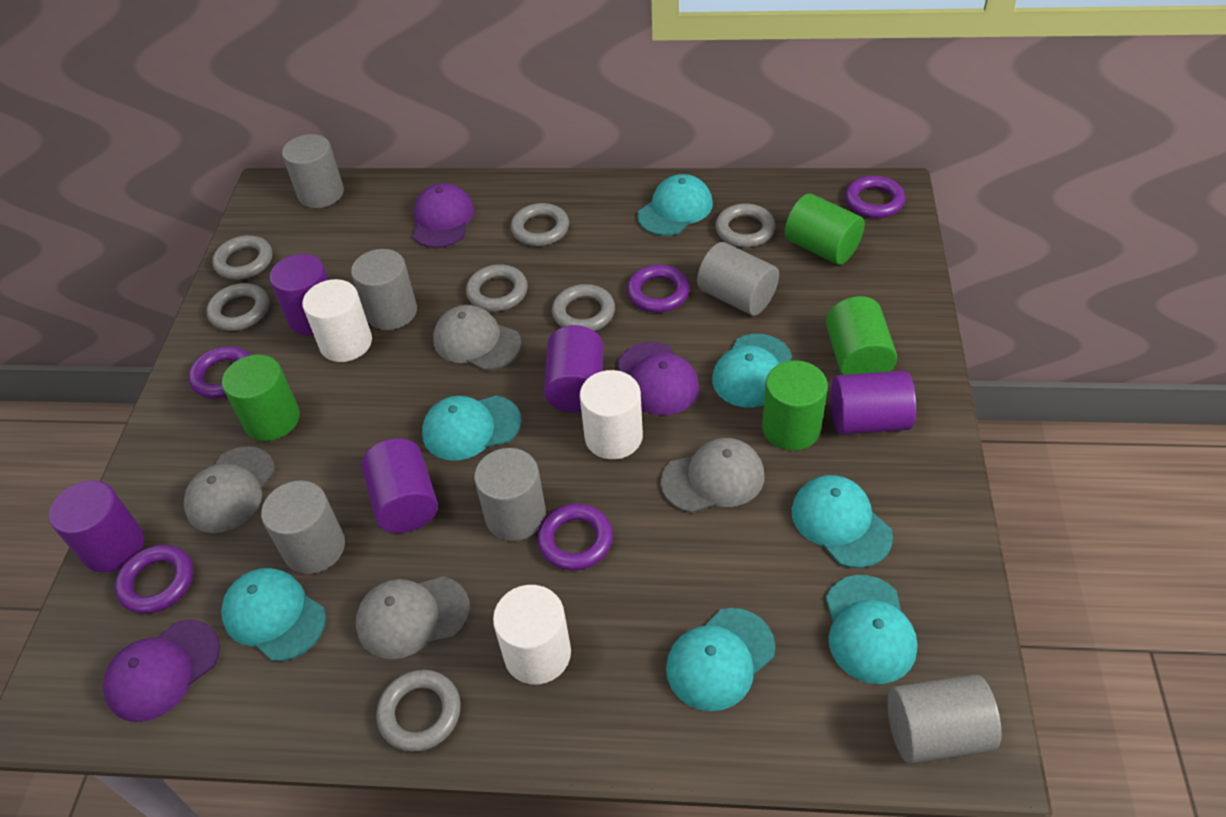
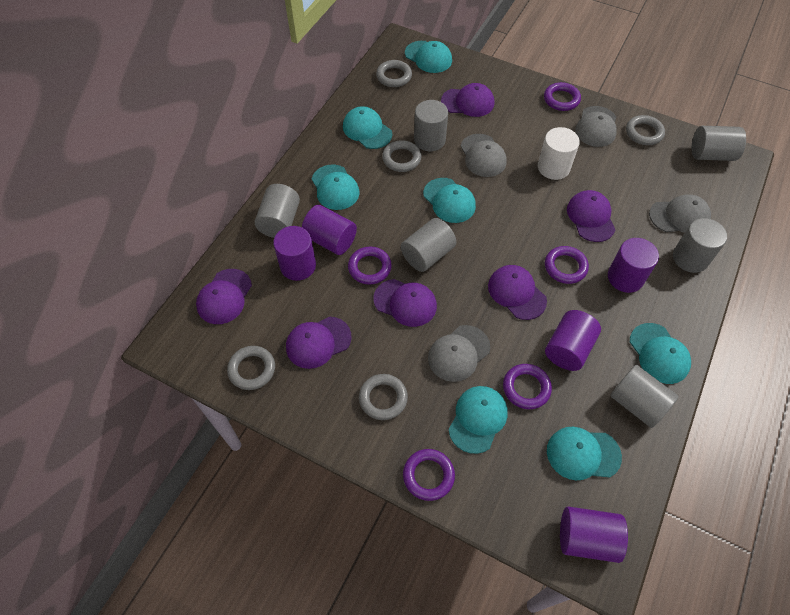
green cylinder: [222,354,300,441] [762,360,828,451] [785,193,865,265] [826,296,897,375] = 4 -> none = 0
grey ring: [206,283,269,331] [212,235,273,280] [376,670,461,752] [466,264,528,312] [511,203,569,246] [552,284,615,331] [715,203,776,248] = 7 -> [227,346,275,390] [359,374,408,420] [376,60,412,87] [382,140,421,172] [626,115,665,145] = 5
purple cap: [103,620,220,722] [413,183,474,248] [617,342,700,415] = 3 -> [196,269,252,324] [286,317,352,369] [373,279,437,327] [441,83,494,117] [488,265,547,320] [567,190,615,242] = 6
white cylinder: [302,279,372,362] [493,585,571,685] [580,370,643,460] = 3 -> [538,127,580,180] = 1

